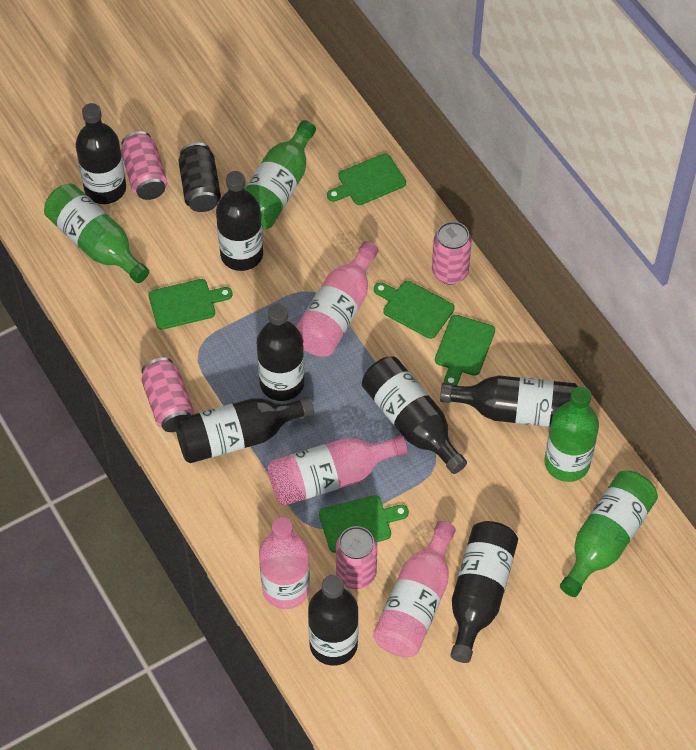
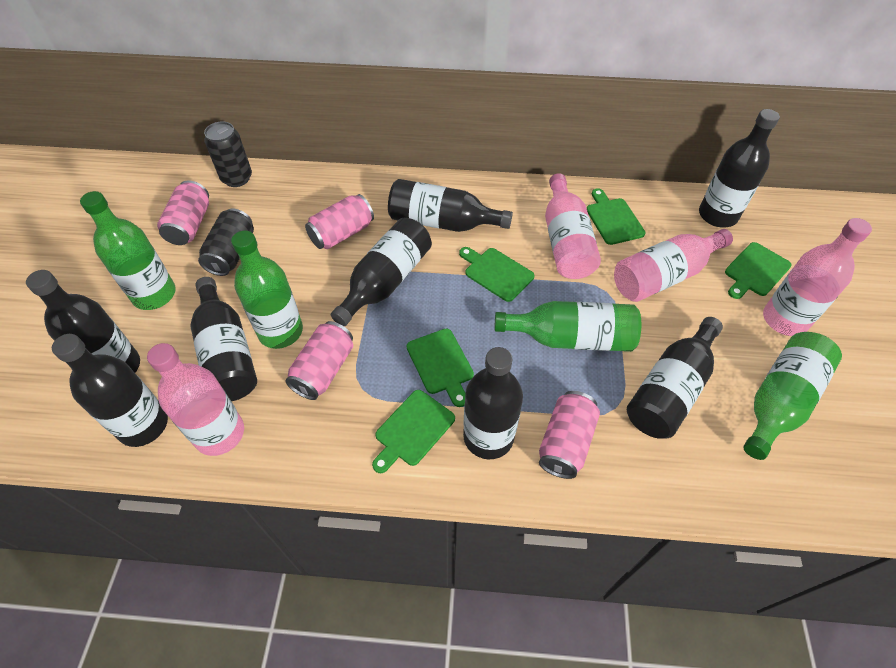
black can: [178,143,221,212] = 1 -> [198,209,254,276] [204,122,252,187] = 2

